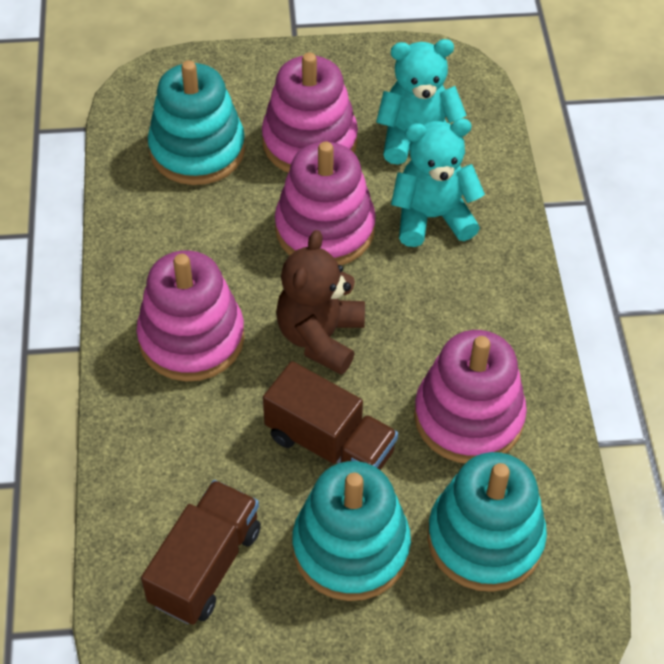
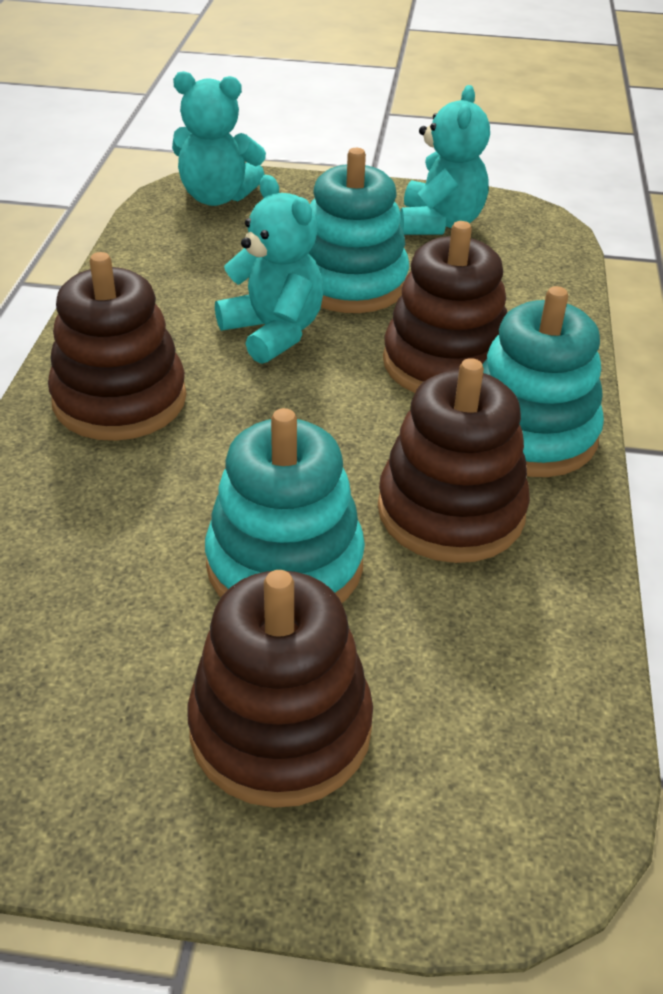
brown stacking toy: none = 0 -> [48,252,187,441] [187,570,373,808] [378,358,530,563] [383,221,507,393] = 4
brown teddy bear: [276,230,365,375] = 1 -> none = 0
brown truck: [141,480,261,625] [263,361,398,470] = 2 -> none = 0
pink stacking toy: [136,250,245,382] [262,53,358,173] [275,142,376,265] [414,330,527,463] = 4 -> none = 0
turquoise teddy bear: [376,39,467,165] [391,118,485,247] = 2 -> [172,71,266,206] [215,175,324,364] [400,85,490,235] = 3

